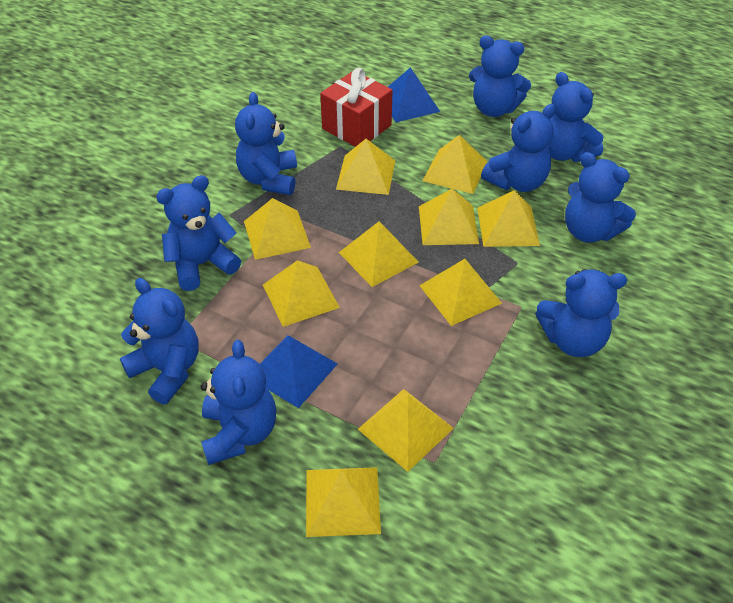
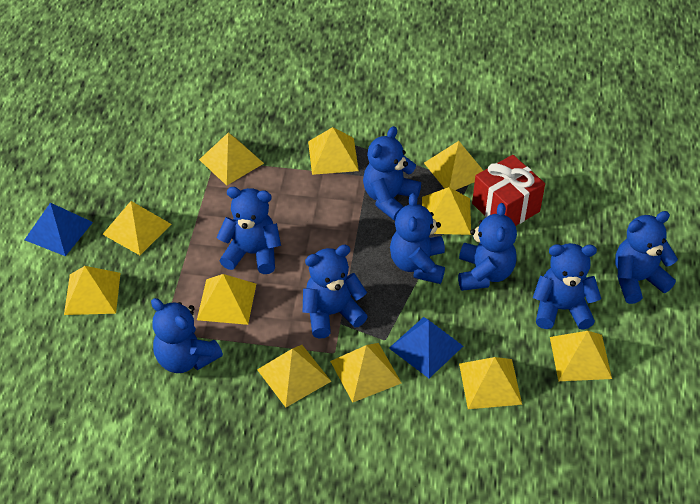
blue teddy bear: [120,278,199,404] [156,175,241,291] [200,340,276,465] [235,92,297,195] [469,36,531,117] [481,104,556,192] [535,269,627,357] [548,72,604,162] [565,152,636,243] = 9 -> [151,298,223,373] [216,187,281,274] [303,245,368,339] [363,126,421,221] [390,193,445,284] [458,203,517,291] [533,243,601,330] [615,211,678,304] = 8
yellow pyramid: [244,198,311,260] [263,260,340,327] [306,467,381,537] [336,139,395,195] [339,221,419,287] [358,389,454,472] [419,189,479,245] [419,259,502,326] [423,135,488,194] [477,190,540,247] = 10 -> [64,266,120,315] [102,201,171,255] [197,274,256,325] [199,133,264,186] [257,345,332,407] [308,127,359,175] [330,343,401,403] [422,187,471,235] [424,141,484,190] [459,357,522,409] [550,331,612,381] = 11

